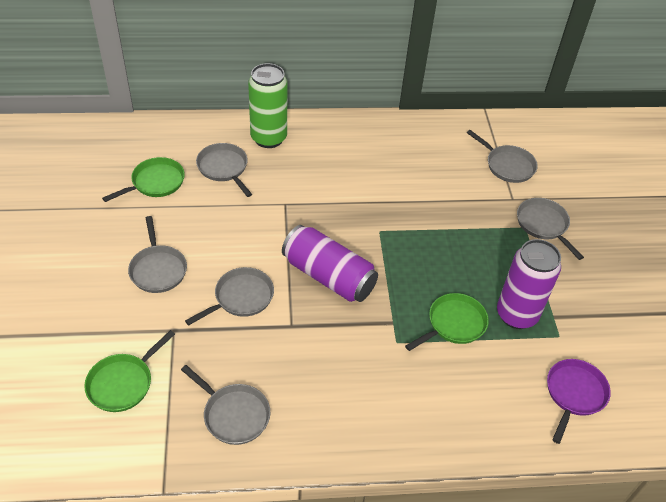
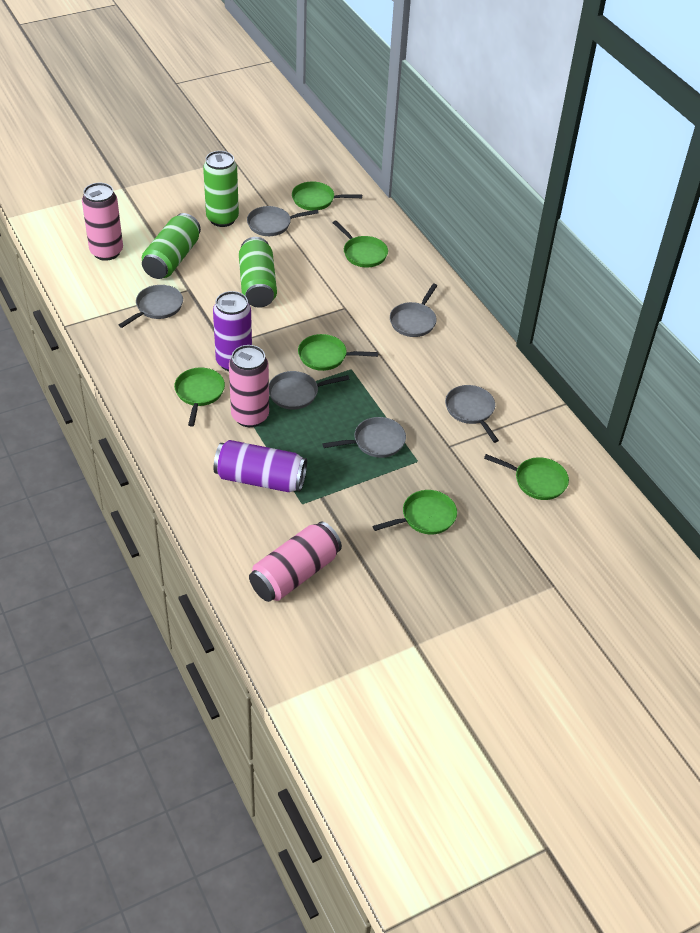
green can: [248,63,288,148] = 1 -> [142,213,201,279] [203,151,239,227] [239,237,277,308] = 3
green pan: [84,330,175,412] [102,157,185,202] [405,293,489,351] = 3 -> [174,368,225,427] [292,181,362,211] [298,334,378,371] [332,220,388,267] [373,490,457,534] [484,454,569,500] = 6
pink can: none = 0 -> [82,183,123,261] [229,345,269,427] [249,522,342,602] = 3
purple pan: [547,359,611,444] = 1 -> none = 0

